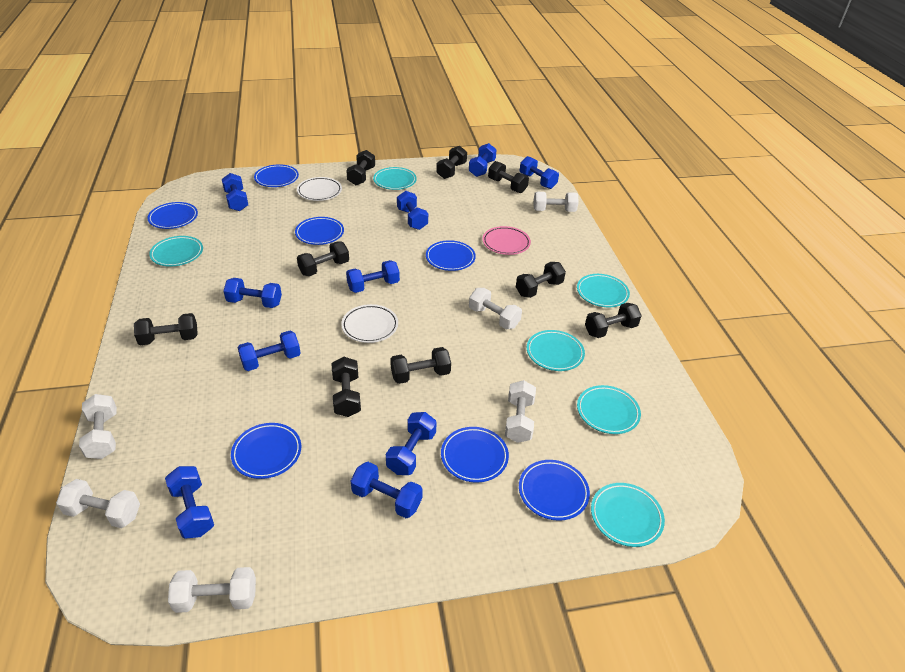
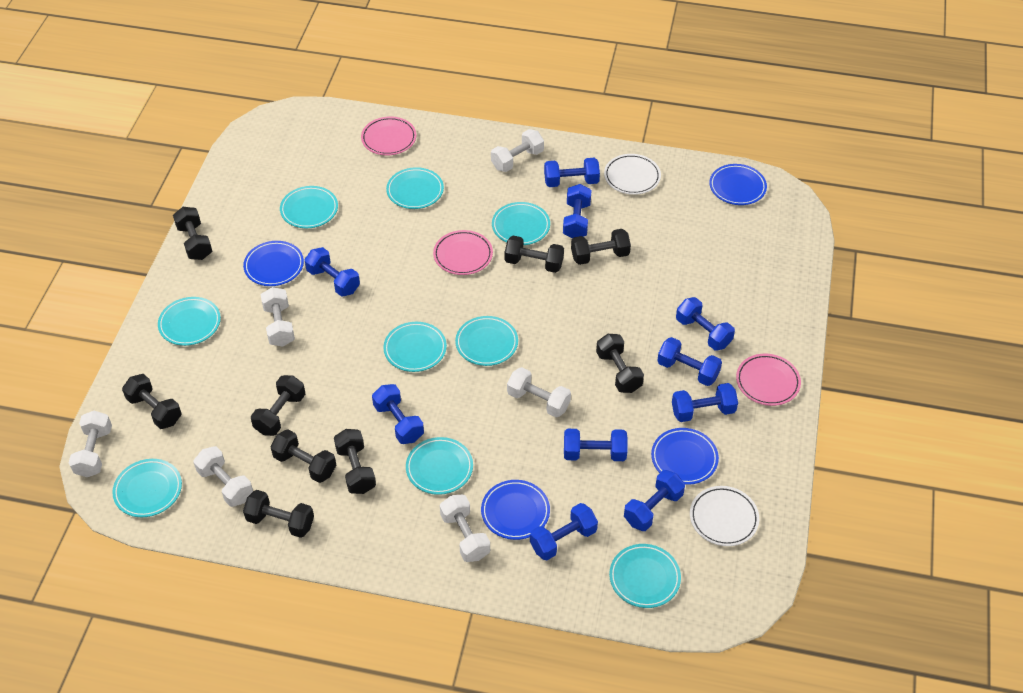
blue plate: [147,202,198,229] [231,423,301,479] [254,164,299,187] [295,217,344,245] [426,240,476,271] [441,427,509,483] [519,460,590,521] = 7 -> [243,241,304,286] [481,480,550,540] [651,428,719,485] [709,164,767,205] = 4
pink plate: [482,226,531,255] = 1 -> [361,116,416,155] [433,230,493,275] [736,354,801,406] = 3
turquoise plate: [149,236,203,267] [373,167,417,190] [527,330,585,371] [577,274,630,307] [577,385,641,434] [591,483,665,547] = 6 -> [112,459,182,517] [158,297,221,346] [280,186,338,228] [383,322,447,372] [386,167,444,209] [406,437,473,495] [455,316,518,366] [492,202,550,245] [609,544,681,608] = 9

